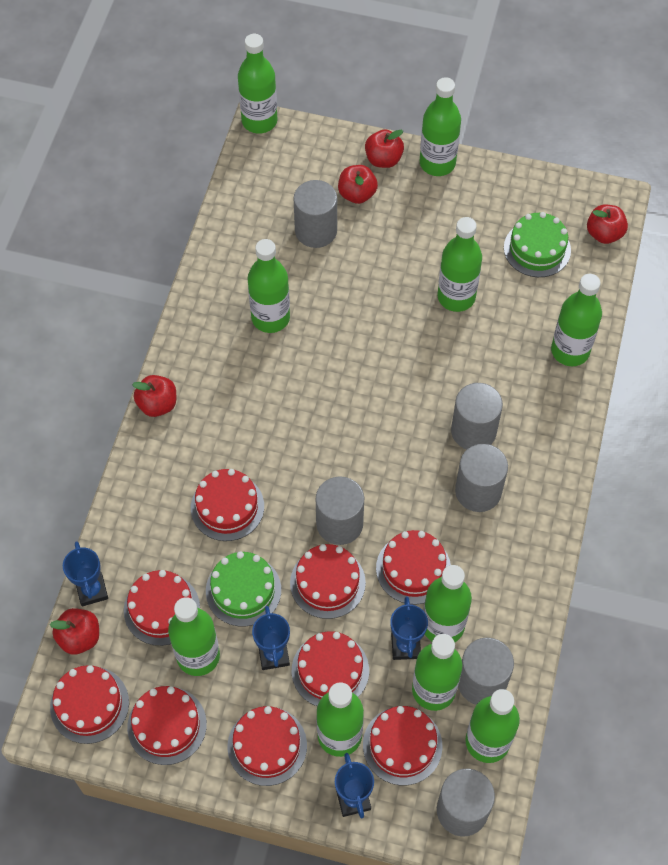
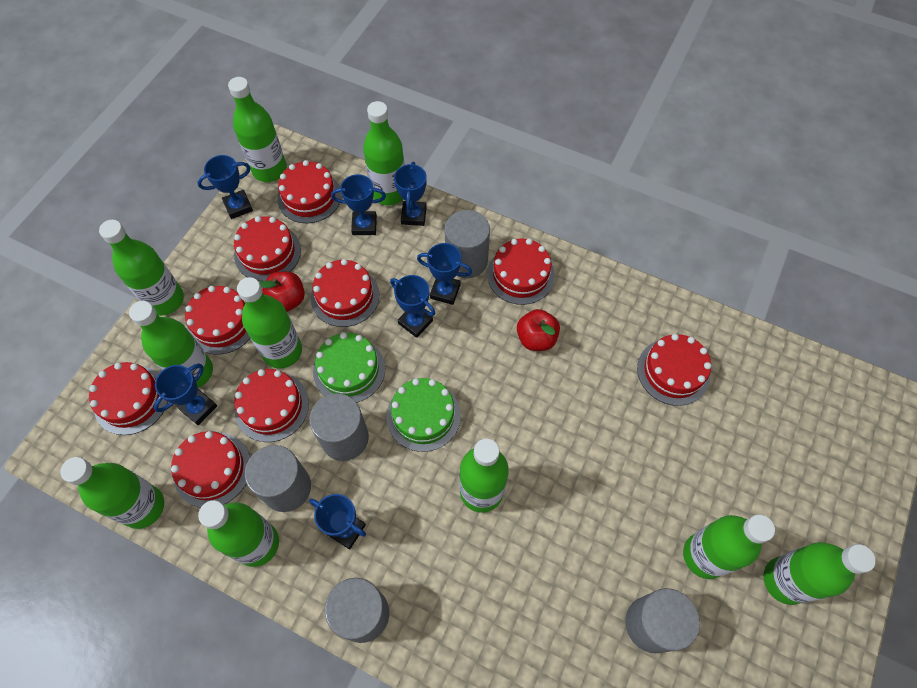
blue trophy: [63,541,108,606] [252,606,290,670] [335,753,374,818] [390,596,428,660] = 4 -> [154,363,217,425] [197,155,253,219] [309,494,366,549] [331,174,386,235] [390,275,436,338] [394,162,427,226] [417,243,472,305] = 7
grey cylinder: [294,180,337,248] [316,477,364,545] [437,769,495,837] [451,383,503,450] [455,444,508,512] [458,638,514,705] = 6 -> [245,445,311,512] [309,393,369,461] [325,578,389,643] [445,210,490,278] [625,588,700,653] = 5
red apple: [50,608,99,655] [132,375,176,417] [338,165,378,204] [365,129,404,168] [587,205,628,244] = 5 -> [259,272,305,312] [517,309,560,351] = 2

